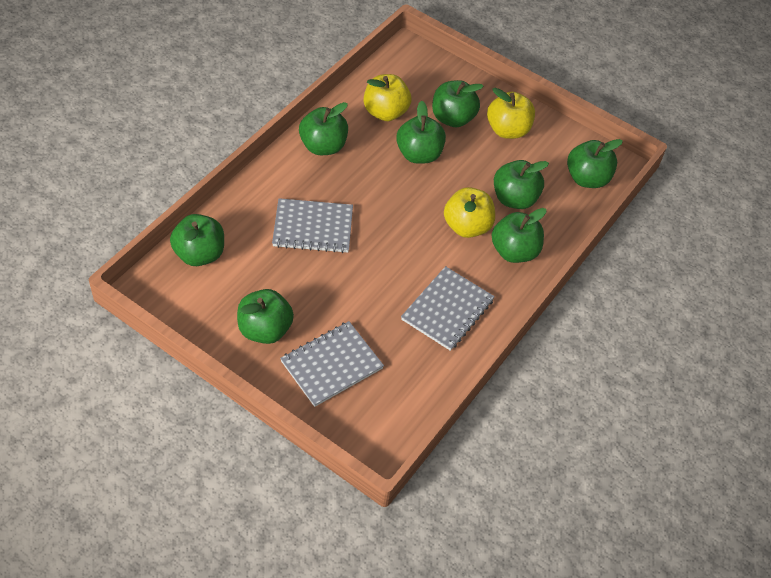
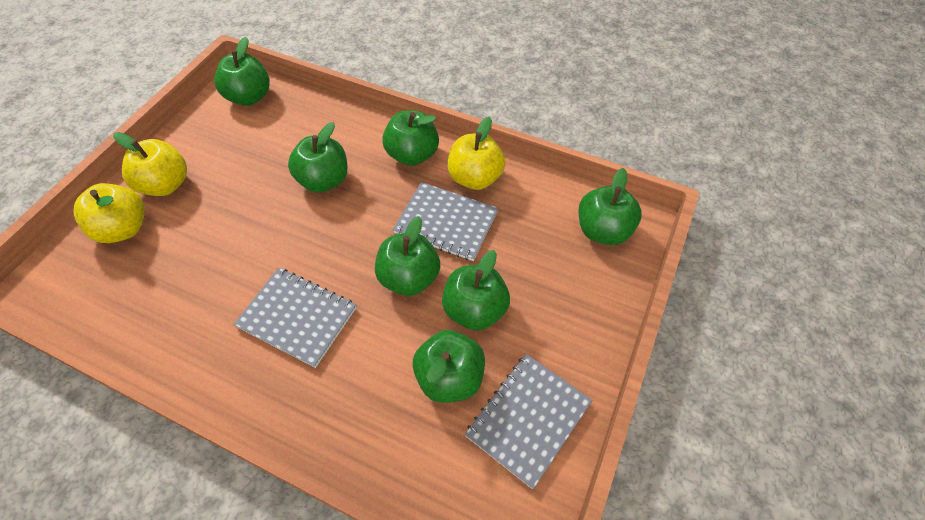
green apple: [170,214,224,266] [237,289,294,344] [299,102,348,155] [396,101,446,164] [432,80,483,127] [492,208,546,263] [494,160,549,209] [567,139,623,188] = 8 -> [214,37,270,106] [288,122,348,193] [375,216,440,296] [382,110,439,166] [412,330,485,403] [442,250,510,331] [578,168,642,245] = 7

